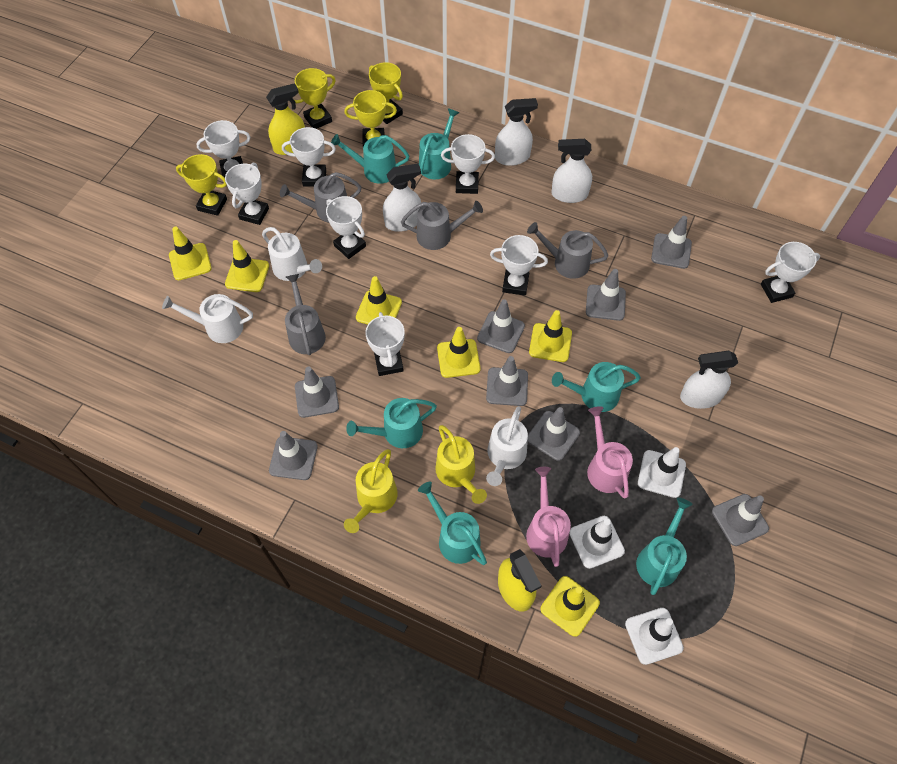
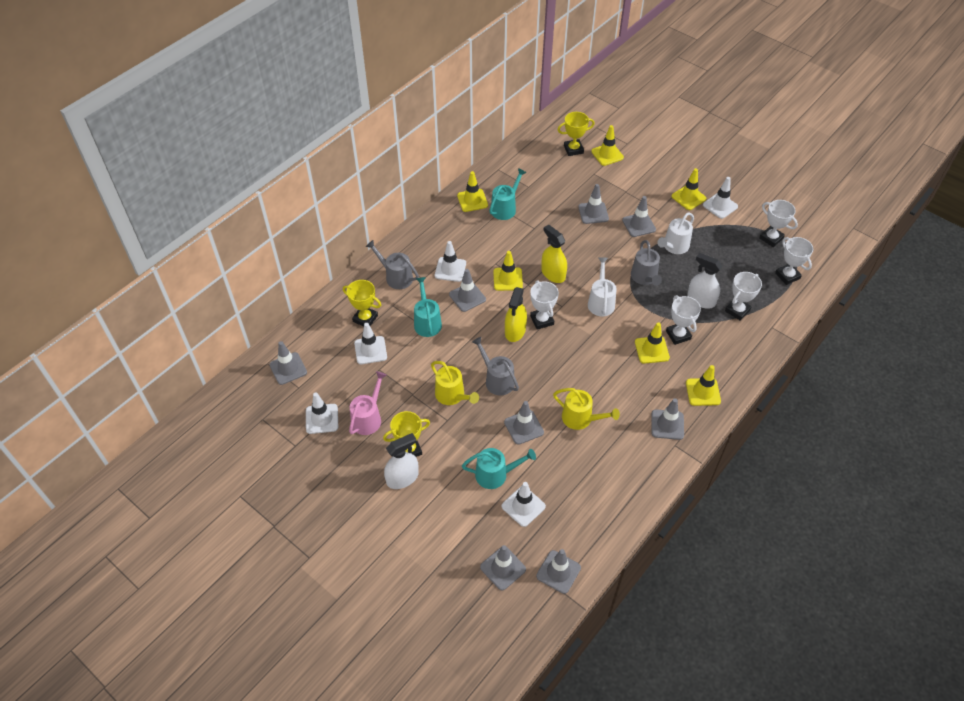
grey watering can: [280,172,361,223] [285,274,326,355] [401,201,483,250] [527,222,609,279] = 4 -> [366,240,419,289] [472,337,519,396] [631,240,662,286] = 3
pink watering can: [526,467,571,567] [587,406,633,499] = 2 -> [349,371,387,435] = 1
turquoise watering can: [331,134,409,184] [346,398,437,448] [418,482,487,565] [419,108,459,180] [552,362,641,412] [636,498,693,595] = 6 -> [414,277,442,337] [462,448,536,489] [489,168,527,220] = 3
white spray bottle: [383,163,421,232] [495,98,538,166] [551,139,592,203] [680,350,738,409] = 4 -> [384,433,419,489] [687,253,723,309] = 2
white traffic cone: [569,516,625,569] [625,608,684,665] [638,447,686,498] = 3 -> [306,392,338,434] [354,323,387,364] [435,241,466,282] [502,482,546,527] [703,177,738,219] = 5
white trophy: [196,120,250,178] [225,163,269,225] [282,127,336,186] [326,196,366,259] [365,312,405,376] [441,134,495,194] [490,235,548,296] [761,242,820,303] = 8 -> [530,280,559,330] [666,295,701,345] [725,272,762,321] [759,200,798,247] [775,237,813,285] = 5
white watering can: [162,294,253,343] [262,227,322,281] [486,406,528,486] = 3 -> [588,258,617,316] [657,212,694,254] = 2
yellow trophy: [176,154,227,216] [294,68,336,129] [344,90,397,146] [369,62,403,124] = 4 -> [343,280,381,326] [383,411,430,457] [558,112,595,156] = 3

